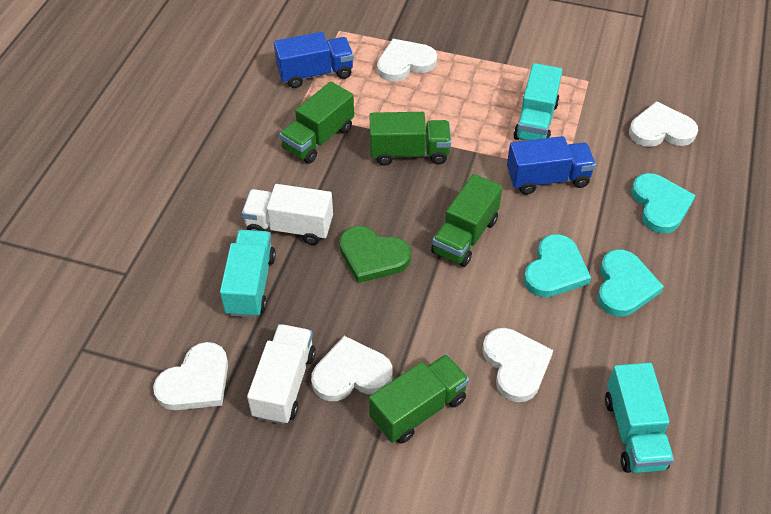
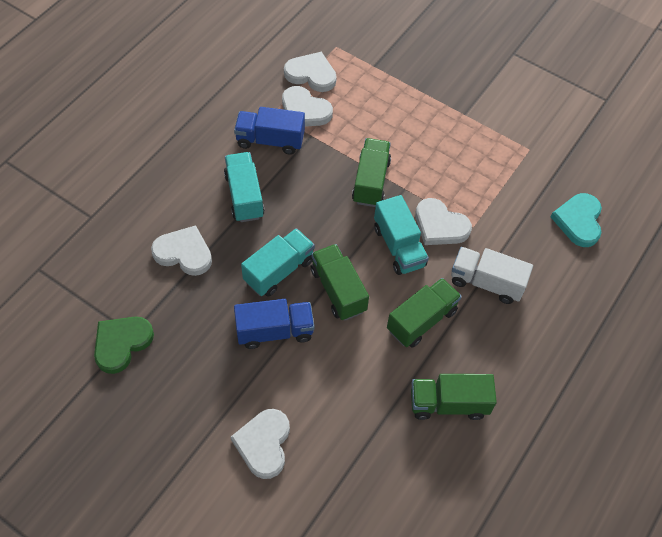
turquoise heart: [524,234,591,297] [597,249,664,317] [631,173,696,234] = 3 -> [551,193,602,247] = 1
white truck: [242,184,333,245] [247,324,316,425] = 2 -> [451,247,533,304] = 1

